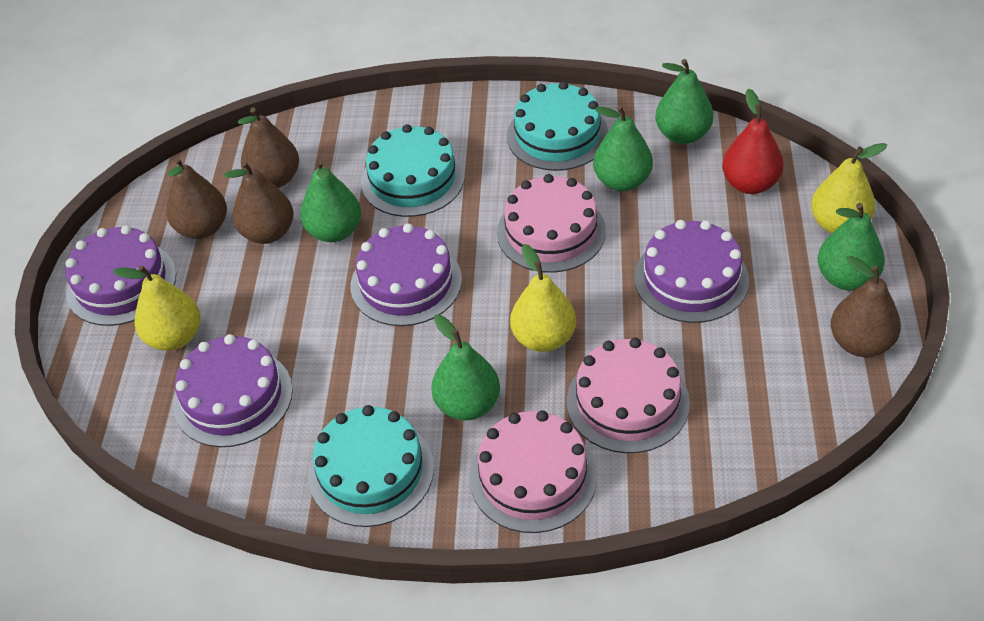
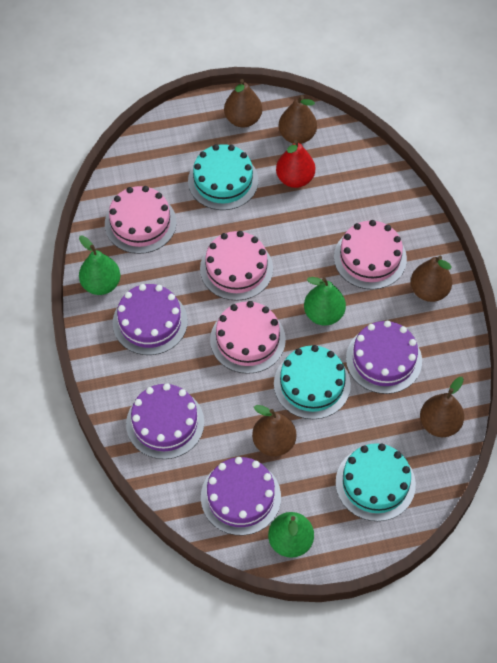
brown pear: [166,157,227,239] [224,161,293,244] [238,107,299,188] [831,256,901,357] = 4 -> [224,79,262,127] [252,405,296,456] [279,95,317,144] [411,256,452,302] [420,377,464,437] = 5
green pear: [300,160,361,242] [431,315,500,421] [593,105,653,191] [655,59,714,144] [818,203,885,290] = 5 -> [79,235,120,295] [268,512,314,558] [304,277,346,326] = 3
pink cake: [469,410,597,533] [497,174,606,273] [567,338,690,453] = 3 -> [105,186,176,254] [200,231,273,301] [210,301,286,374] [334,220,407,290] = 4
yellow pear: [113,265,201,351] [510,244,576,352] [811,143,887,234] = 3 -> none = 0

